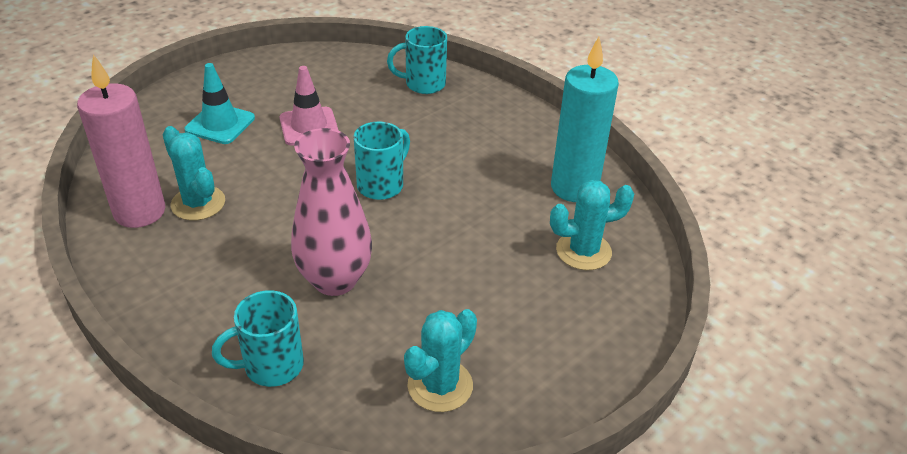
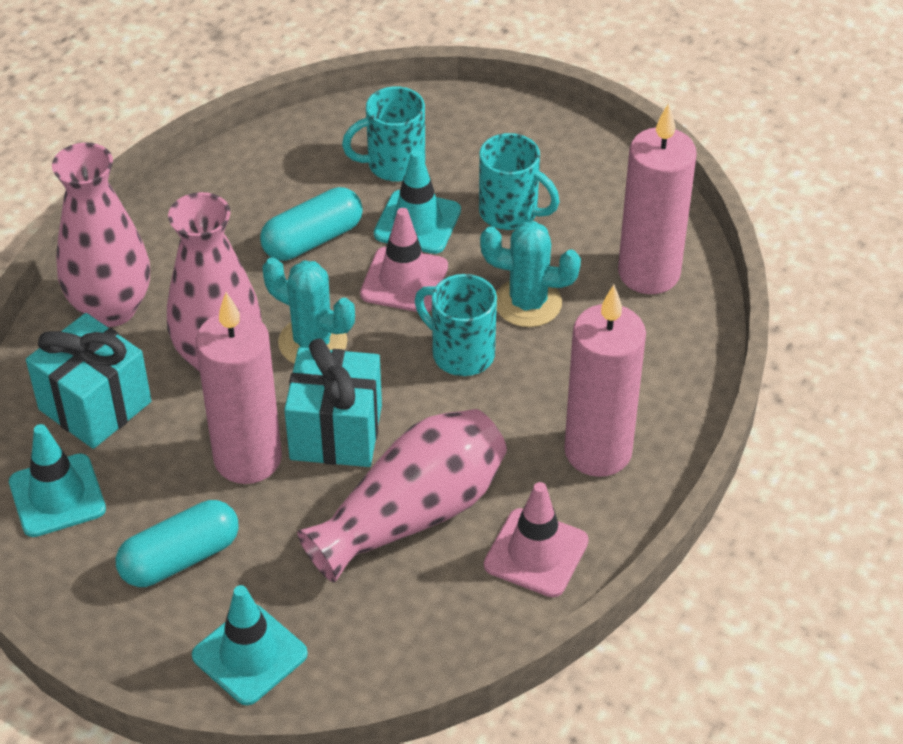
pink candle: [77,54,165,228] = 1 -> [196,292,282,484] [564,285,646,477] [618,103,697,294] = 3
pink traffic cone: [280,66,339,145] = 1 -> [360,208,448,312] [484,482,589,597] = 2
pink vase: [291,128,372,296] = 1 -> [52,143,150,327] [167,192,262,372] [297,409,507,582] = 3
turquoise cactus: [162,126,225,221] [404,309,477,412] [550,180,634,270] = 3 -> [262,257,355,364] [480,221,581,327] = 2
turquoise candle: [551,37,619,202] = 1 -> none = 0
turquoise capsule: none = 0 -> [116,500,239,587] [260,187,363,261] = 2
turquoise gift: none = 0 -> [26,313,151,449] [284,338,382,467] = 2
turquoise traffic cone: [184,63,255,144] = 1 -> [9,424,106,537] [192,585,308,705] [374,150,461,254] = 3

